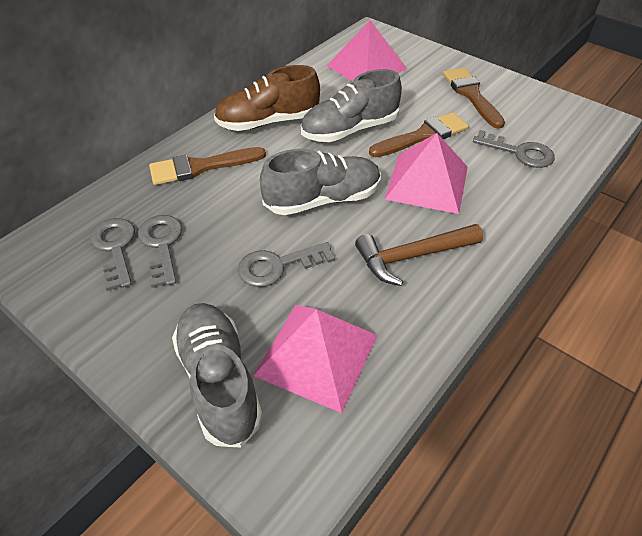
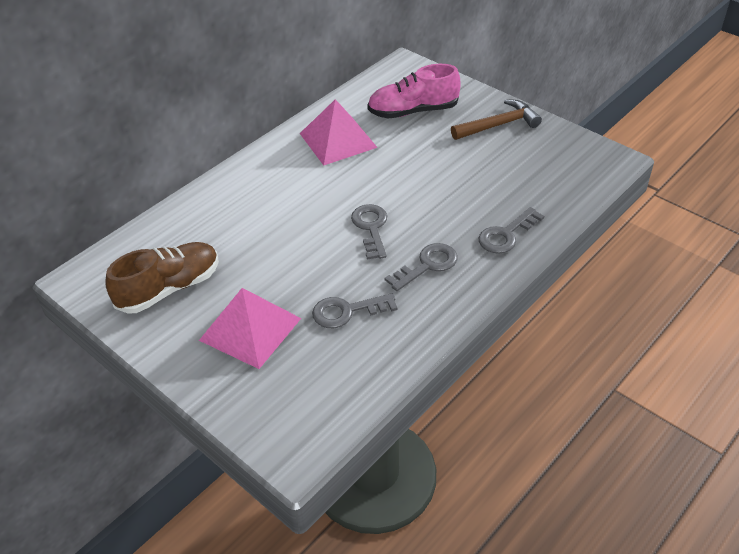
brown brush: [149,147,266,185] [369,112,469,157] [443,67,505,129] = 3 -> none = 0
grey shoe: [172,303,263,447] [260,149,381,215] [301,69,402,142] = 3 -> none = 0
pink pyramid: [253,305,378,413] [327,20,407,82] [384,133,468,214] = 3 -> [199,288,301,369] [300,99,378,165] = 2
pink shoe: none = 0 -> [367,64,461,119] = 1

